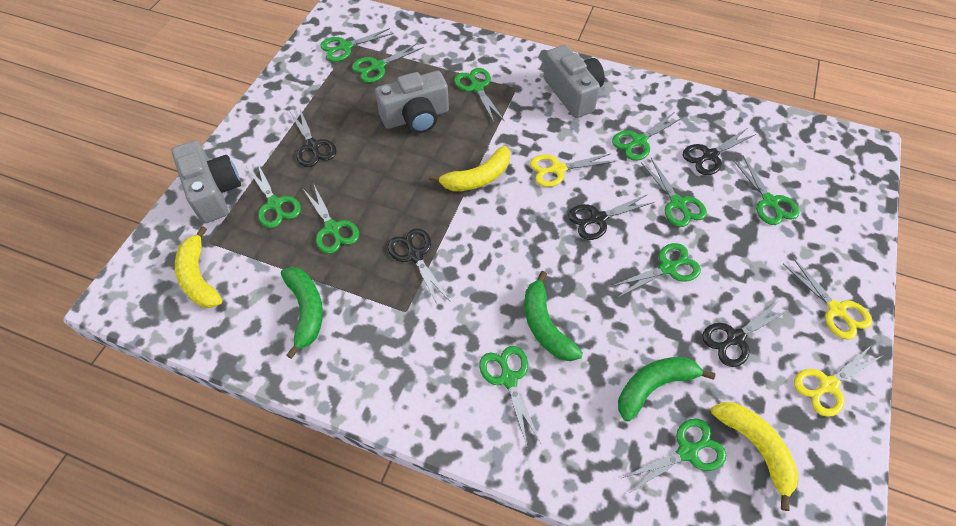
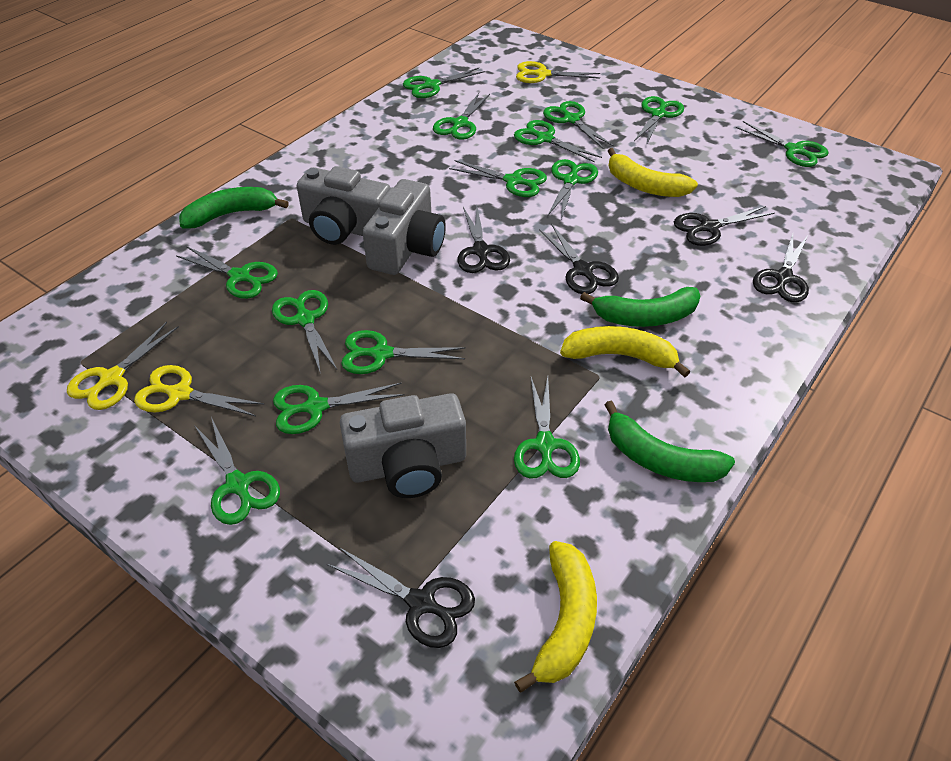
green scissors: [248,162,301,228] [303,183,359,254] [320,28,394,62] [352,43,424,83] [454,68,504,124] [479,346,541,446] [612,113,682,161] [612,243,701,298] [622,419,726,493] [641,158,707,227] [733,156,799,225] = 11 -> [176,246,278,299] [194,417,280,525] [272,290,337,374] [273,383,405,434] [341,330,466,374] [403,68,485,98] [433,93,490,140] [449,160,547,197] [514,120,602,163] [514,377,580,479] [543,101,614,148] [547,159,598,219] [634,96,684,145] [736,121,829,167] = 14

